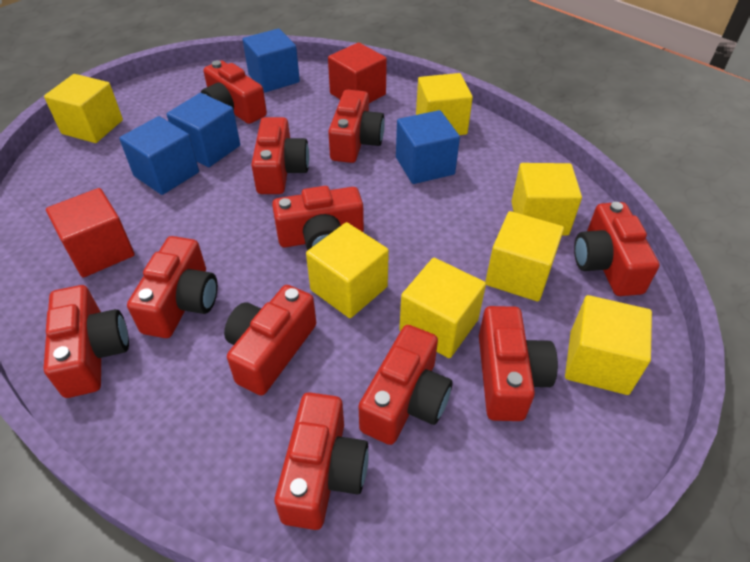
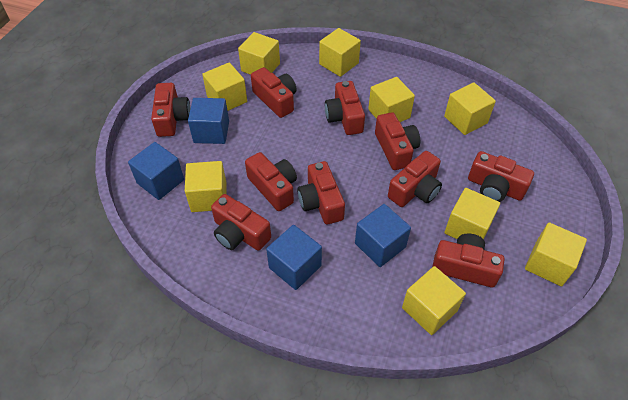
red camera: [43,285,129,398] [127,236,218,338] [201,60,267,124] [224,285,316,395] [251,117,309,194] [272,186,364,250] [275,392,369,530] [328,90,385,163] [358,325,452,445] [479,306,558,421] [574,202,659,296] = 11 -> [151,83,191,137] [211,194,271,251] [245,152,297,211] [251,67,296,118] [297,161,345,224] [325,81,365,135] [375,112,420,170] [388,151,442,207] [432,233,504,288] [468,151,534,202] = 10
red cube: [46,188,135,278] [328,42,387,103] = 2 -> none = 0
yellow cube: [44,74,123,143] [306,222,389,318] [399,258,486,358] [416,73,473,135] [485,211,564,301] [511,163,582,236] [565,295,652,395] = 7 -> [185,161,227,212] [202,62,247,111] [238,32,280,75] [319,28,361,77] [368,77,415,122] [402,266,466,335] [444,82,496,135] [444,188,500,239] [525,222,587,286] = 9

